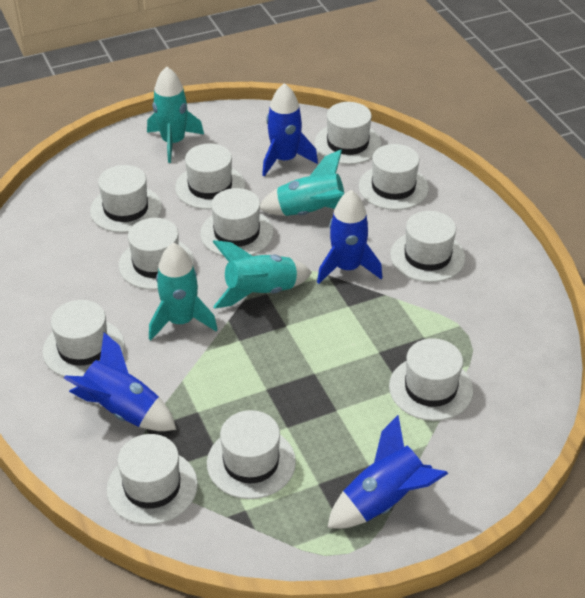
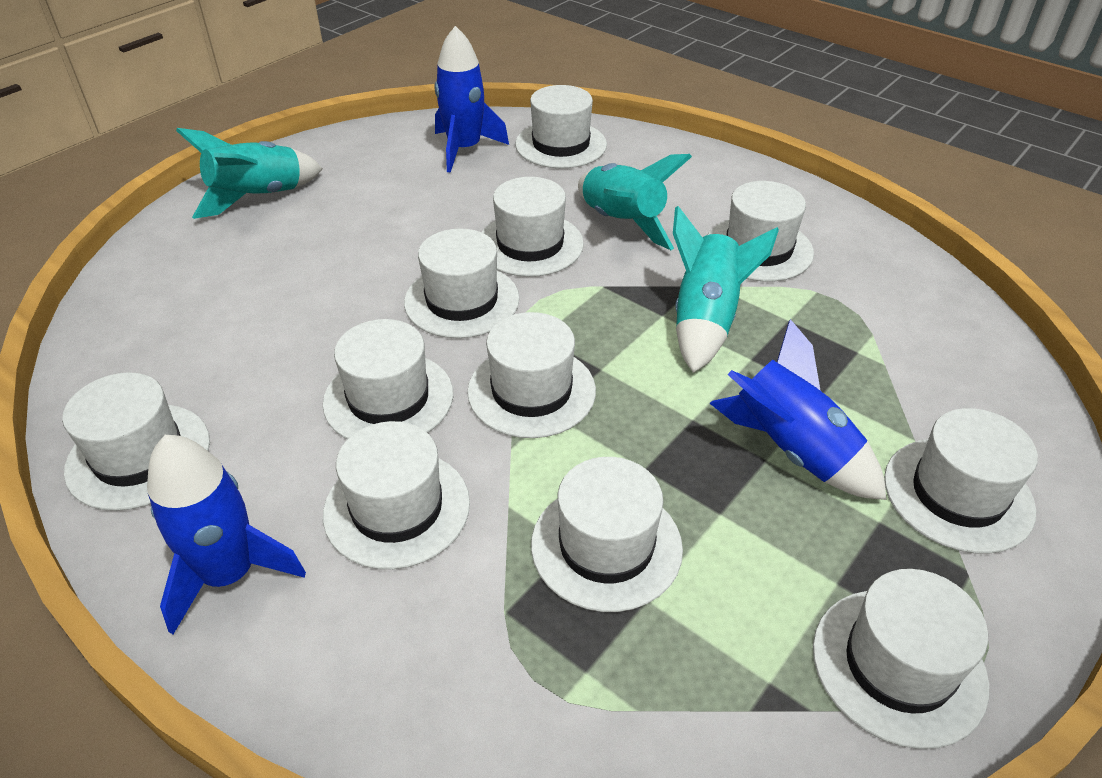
blue rocket: [63,332,176,431] [262,83,318,177] [317,190,383,284] [327,415,448,529] = 4 -> [147,435,306,634] [435,26,509,173] [710,319,886,500] = 3
turquoise rocket: [147,66,204,163] [149,243,218,341] [213,240,312,309] [260,149,344,216] = 4 -> [176,128,323,219] [578,154,692,250] [673,206,779,373] = 3

